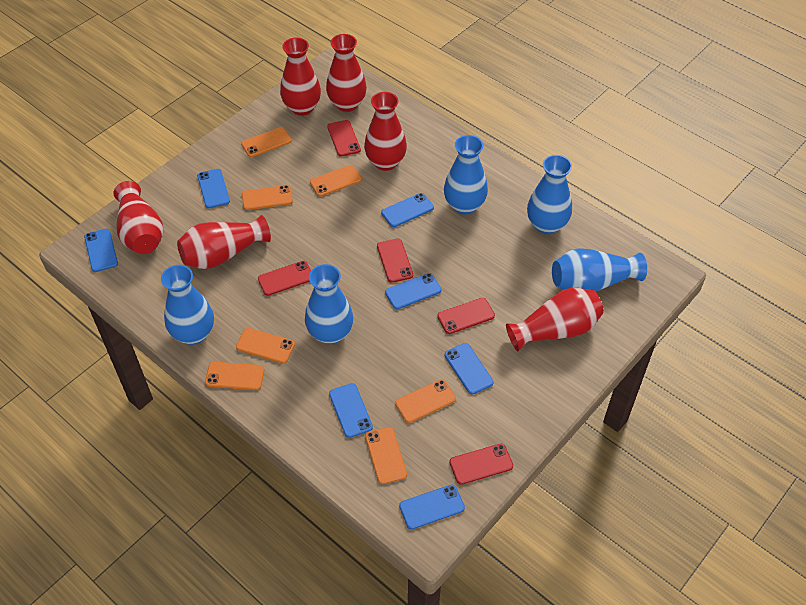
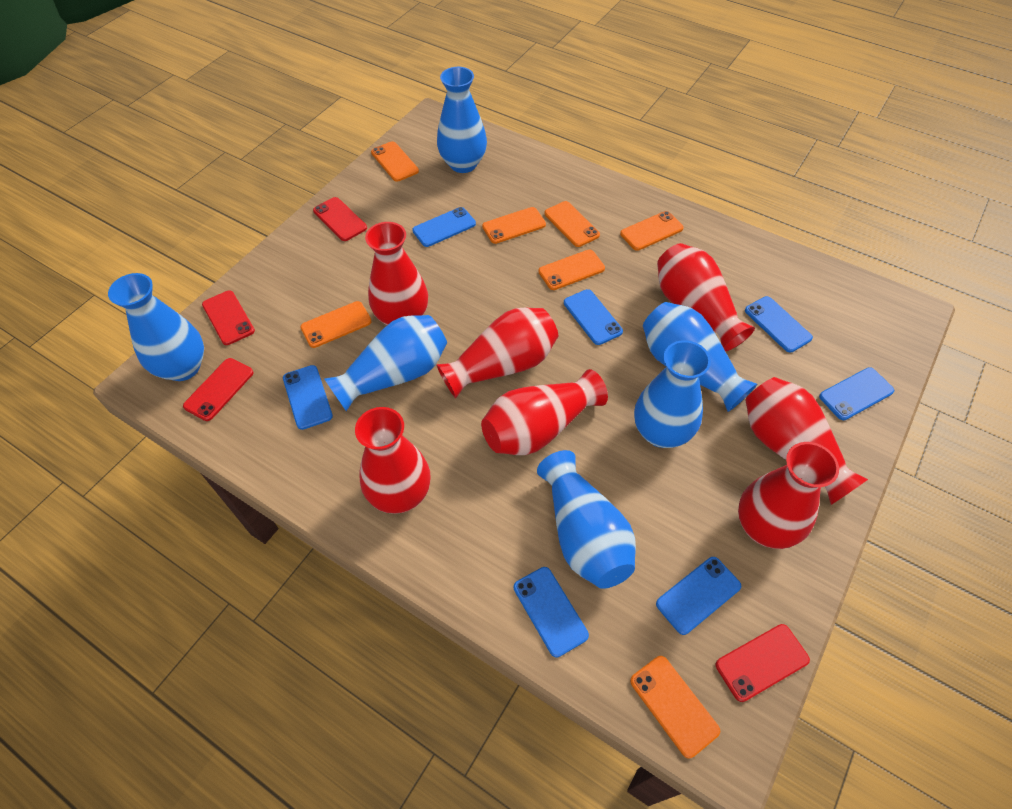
blue vase: [161,265,214,345] [305,264,353,344] [444,135,488,215] [527,155,572,234] [552,248,647,292] = 5 -> [108,273,204,381] [324,315,447,411] [437,67,487,173] [537,450,636,589] [634,340,711,448] [643,302,757,412] = 6
red phone: [258,261,311,296] [327,120,361,157] [377,239,413,283] [437,298,495,334] [450,444,513,485] = 5 -> [183,358,253,421] [202,290,255,345] [313,197,367,241] [716,624,810,702] = 4
red vase: [114,181,163,254] [177,215,271,269] [280,38,321,116] [326,34,367,112] [364,92,407,171] [506,288,604,351] = 6 -> [355,407,431,514] [365,222,428,325] [436,307,559,398] [481,369,608,455] [657,243,755,352] [738,442,839,549] [745,377,868,505] = 7

